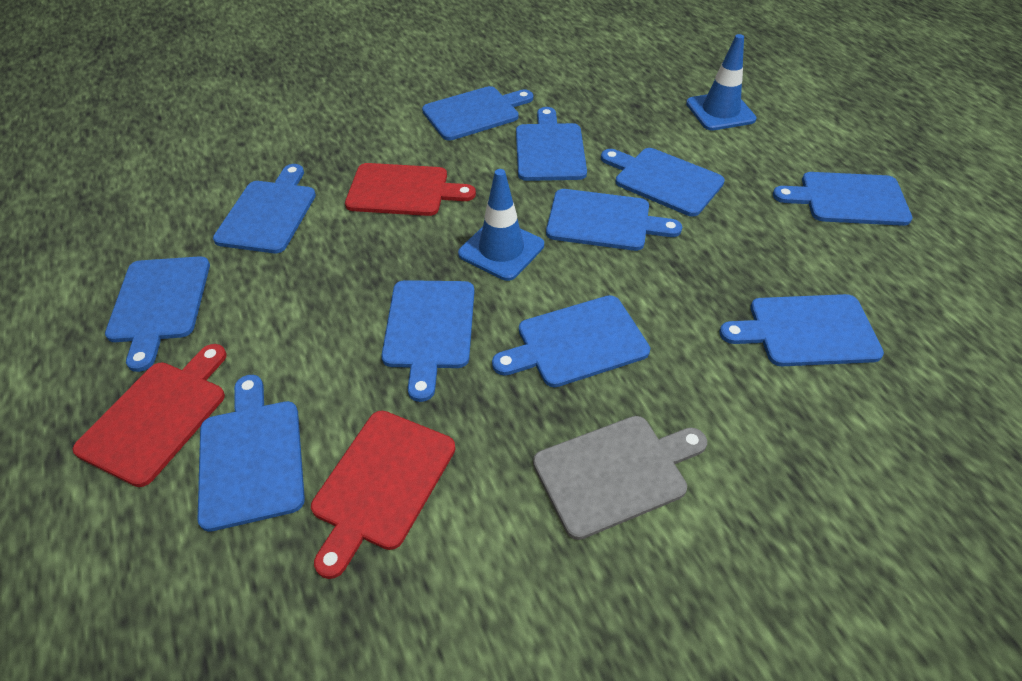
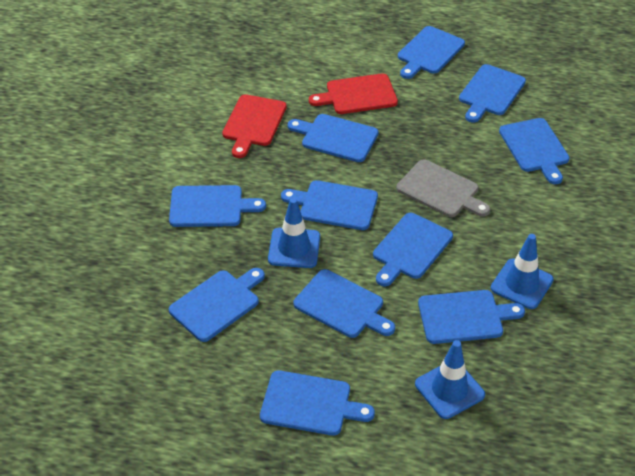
blue traffic cone: [458,169,544,281] [686,34,757,131] = 2 -> [268,198,320,268] [415,340,485,419] [491,234,554,309] = 3
red cutting board: [72,344,227,487] [311,411,455,579] [345,163,476,216] = 3 -> [222,94,287,158] [309,73,398,114] = 2

